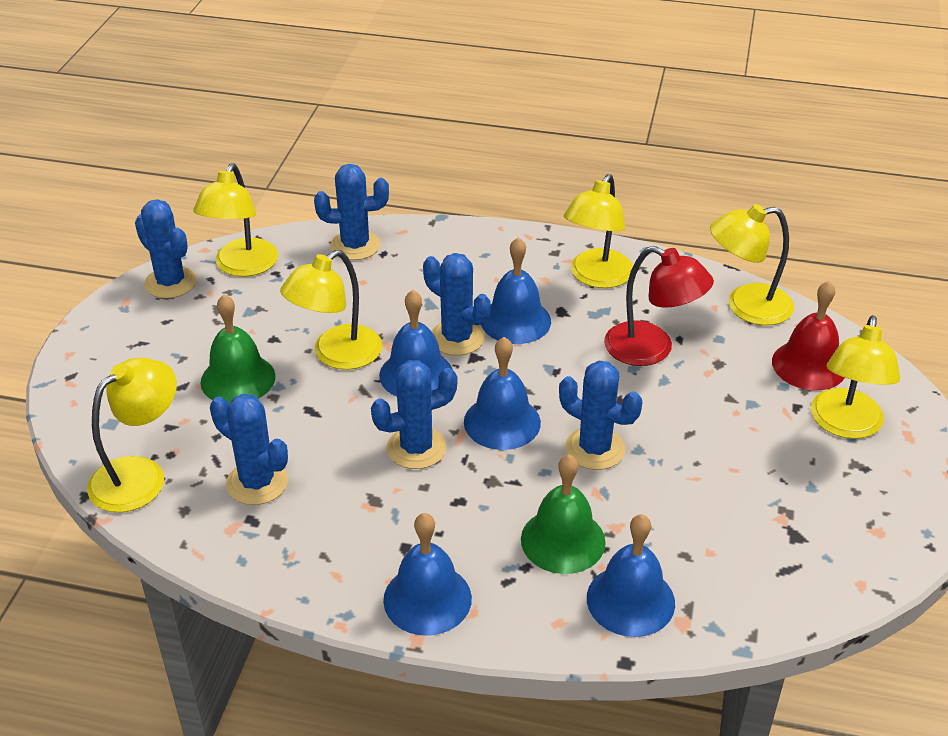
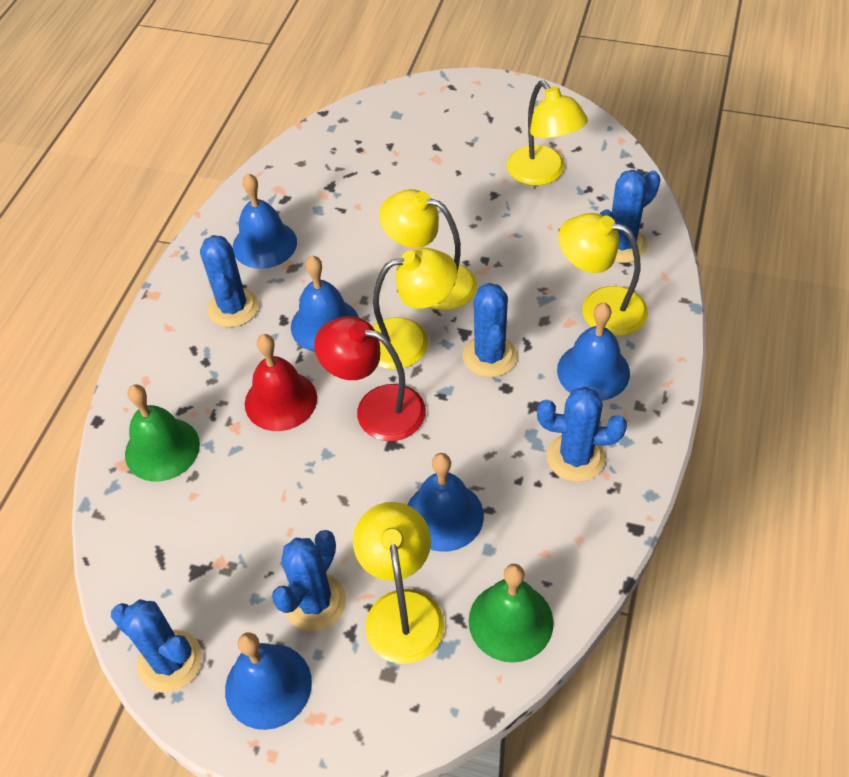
yellow lamp: [87,357,177,513] [193,163,278,277] [280,250,382,370] [564,174,633,288] [710,204,794,325] [811,315,900,439] = 6 -> [353,502,444,664] [372,248,457,369] [379,189,477,310] [507,81,588,186] [559,213,648,336] = 5

